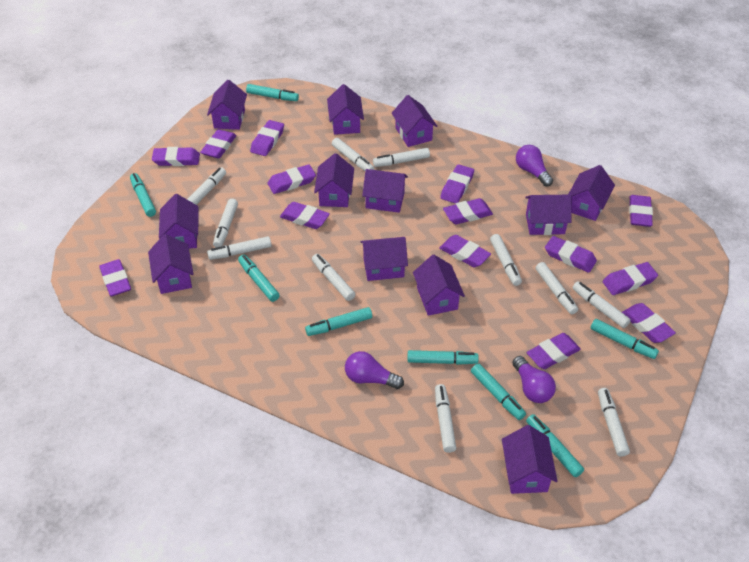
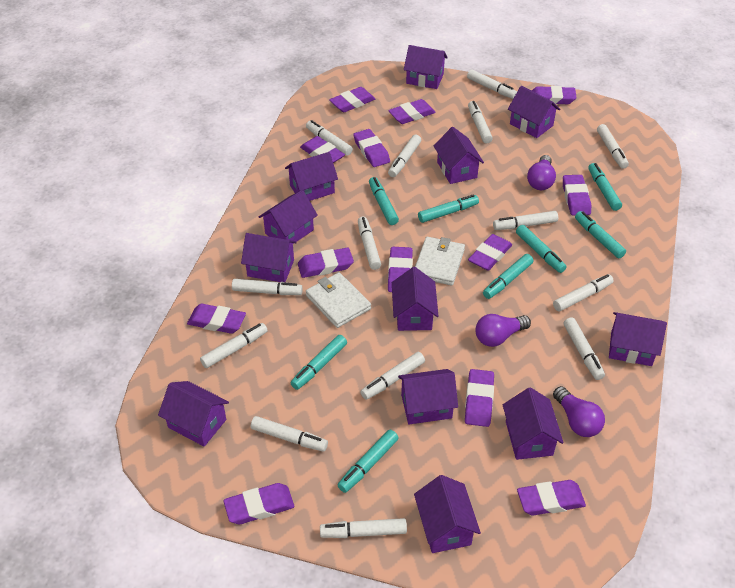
purple eraser: [99,259,131,296] [152,147,200,166] [200,129,237,158] [250,120,284,156] [268,164,316,194] [280,202,330,229] [439,235,491,267] [440,164,474,204] [443,198,493,224] [527,333,581,369] [545,236,597,273] [603,262,658,295] [622,303,676,343] [629,195,653,227] = 14 -> [187,304,246,334] [223,483,294,524] [298,247,354,278] [300,136,345,163] [329,87,375,112] [353,129,390,167] [388,99,436,124] [388,247,413,292] [465,369,494,427] [468,234,512,271] [517,480,586,516] [532,86,577,104] [563,175,591,215] = 13
white marker: [187,167,226,205] [207,236,271,260] [213,199,238,248] [312,254,355,301] [332,138,374,171] [373,148,430,167] [435,384,456,453] [490,234,522,286] [535,262,578,314] [572,281,631,328] [598,388,630,457] = 11 -> [200,323,268,368] [232,279,303,295] [251,416,328,452] [306,120,353,156] [320,518,407,538] [358,217,381,270] [360,352,425,400] [388,135,421,177] [467,69,517,99] [468,101,493,143] [493,211,558,230] [553,274,614,312] [564,317,605,380] [597,124,629,169] = 14
white wallet: none = 0 -> [306,272,371,328] [415,237,465,286] = 2

